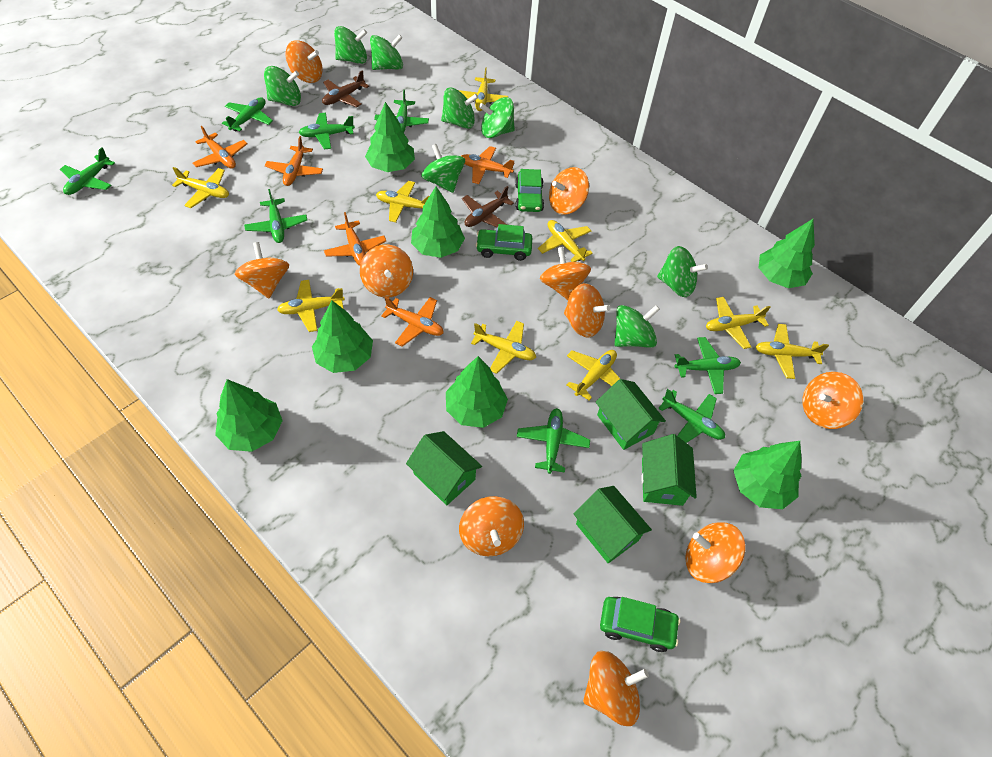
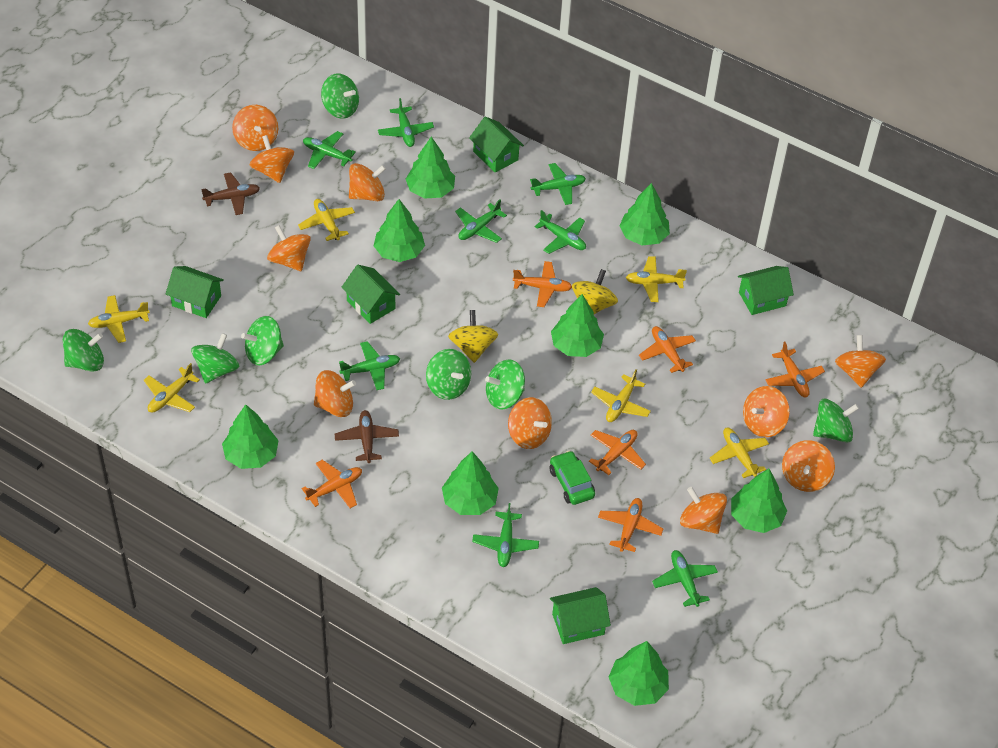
green car: [476,224,532,261] [515,169,544,212] [600,597,681,652] = 3 -> [550,451,595,505] = 1
green house: [406,431,482,505] [574,486,652,563] [596,379,666,450] [641,434,697,506] = 4 -> [166,266,224,318] [341,265,400,324] [469,116,524,173] [550,587,611,644] [738,266,794,315] = 5
green spinning top: [264,66,301,106] [334,26,367,64] [370,34,403,70] [421,144,465,193] [441,88,478,129] [479,97,515,138] [614,305,660,348] [657,246,708,297] = 8 -> [63,329,104,372] [191,333,239,384] [241,316,284,365] [321,73,359,119] [426,349,471,400] [485,359,525,410] [813,399,859,443] = 7
green tree: [215,379,283,452] [312,301,373,373] [365,102,415,172] [411,187,465,258] [446,356,508,428] [733,441,801,509] [759,219,815,288] = 7 -> [222,404,279,469] [374,199,425,262] [406,136,455,199] [442,451,499,515] [551,294,604,357] [609,641,669,706] [619,183,670,245] [731,469,787,533] = 8
orange plane: [193,126,248,169] [265,136,323,186] [324,212,386,266] [381,296,444,347] [461,146,514,184] = 5 -> [302,460,362,508] [513,261,572,307] [589,430,646,475] [598,498,663,552] [639,326,696,373] [765,342,825,397] = 6
yellow plane: [172,167,229,208] [277,280,345,332] [376,181,429,223] [458,68,508,111] [471,321,536,374] [538,220,593,262] [567,350,620,400] [706,297,770,349] [756,324,829,379] = 9 -> [88,295,150,343] [144,363,200,413] [298,199,355,241] [591,369,651,422] [626,256,687,302] [710,428,769,478] = 6
yellow spinning top: none = 0 -> [448,310,498,363] [572,269,618,314] = 2

